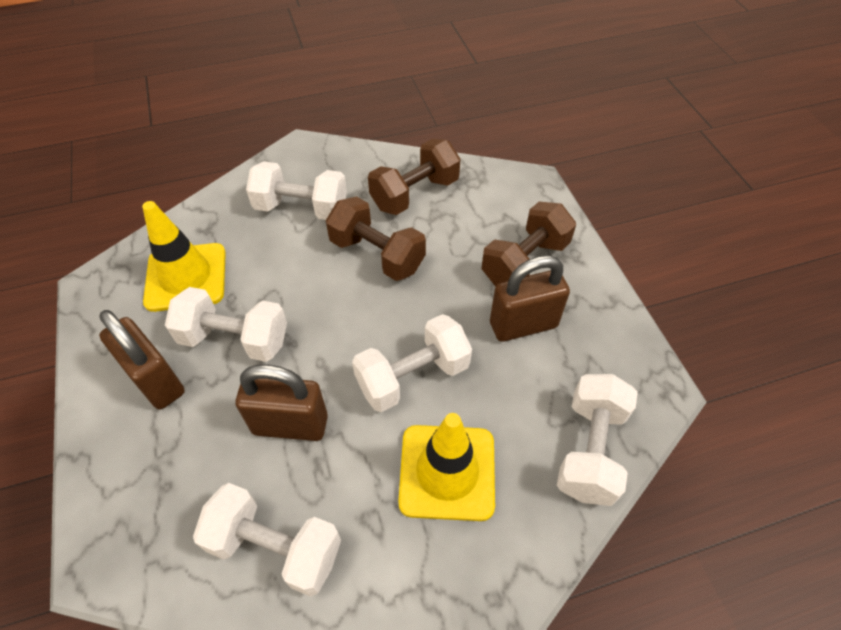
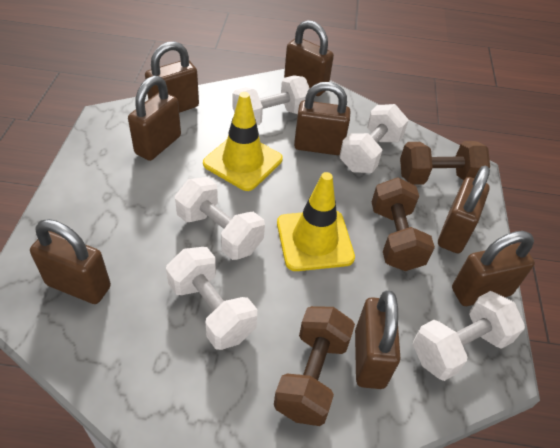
brown padlock: [99,310,185,409] [236,364,328,441] [490,255,570,342] = 3 -> [30,219,111,304] [128,76,181,161] [145,41,199,113] [284,20,334,96] [294,82,350,155] [355,291,401,389] [438,166,490,253] [452,231,535,306] = 8

